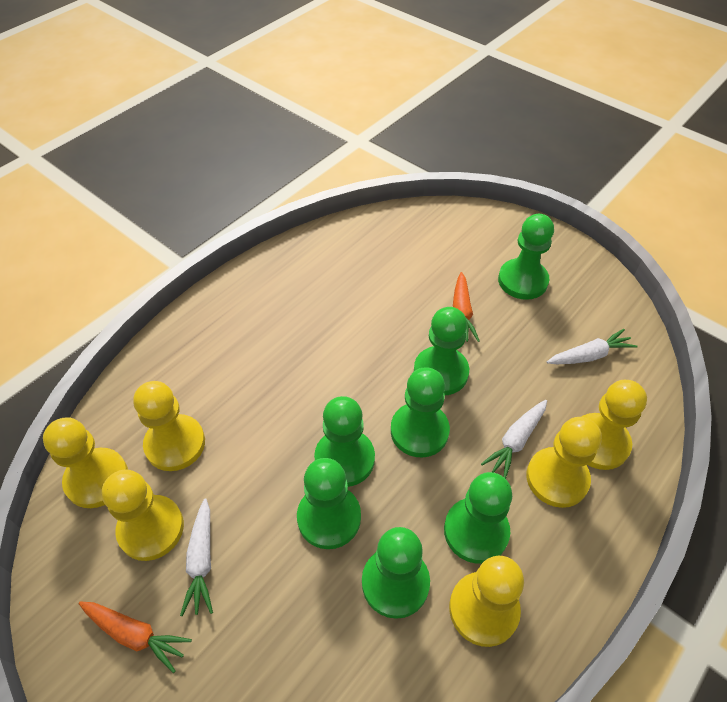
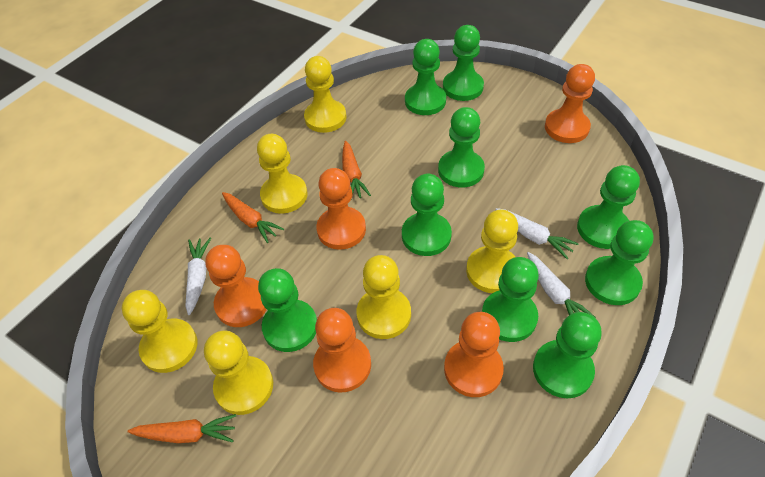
green pawn: [297,458,361,549] [314,396,375,487] [362,527,430,619] [391,367,450,458] [414,307,469,395] [444,472,512,564] [498,214,554,300] = 7 -> [258,268,317,352] [402,174,452,256] [405,39,446,115] [438,107,485,187] [443,25,484,101] [482,257,539,342] [533,312,602,398] [577,165,640,249] [585,220,654,305] = 9
orange carrot: [79,601,192,673] [453,272,479,342] = 2 -> [128,414,236,443] [222,192,284,243] [342,141,371,198] = 3
orange pawn: none = 0 -> [206,245,267,327] [313,308,371,392] [316,168,366,250] [444,312,504,397] [545,64,595,143] = 5

